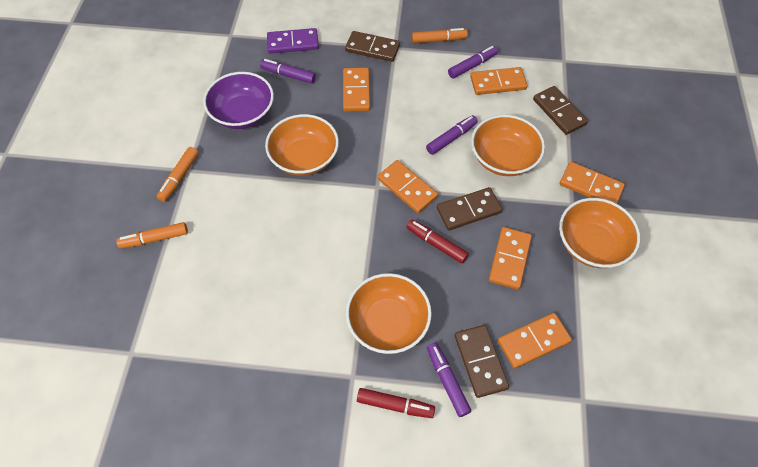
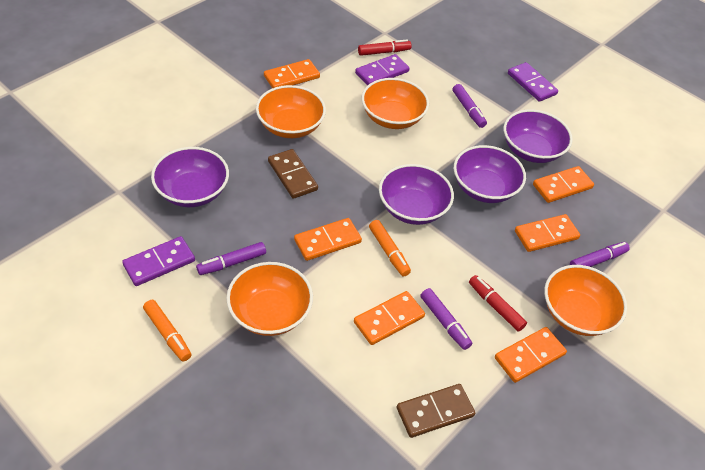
brown domino: [345,31,400,62] [437,187,502,230] [455,325,509,398] [533,86,588,135] = 4 -> [268,149,318,199] [397,384,475,438] = 2
orange marker: [116,222,188,249] [156,147,199,202] [412,28,468,43] = 3 -> [143,300,192,362] [369,220,411,276] = 2
purple bowl: [203,72,274,129] = 1 -> [151,147,229,207] [379,164,454,225] [454,145,526,203] [504,109,573,163] = 4
purple domino: [267,28,319,54] = 1 -> [122,236,195,286] [355,54,409,86] [508,62,558,102] = 3

